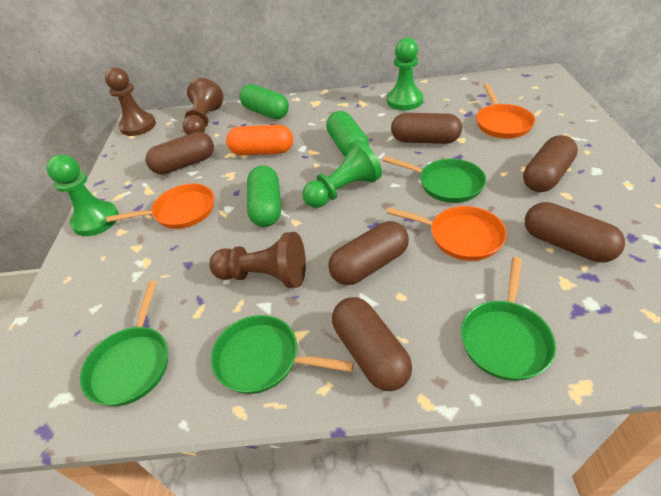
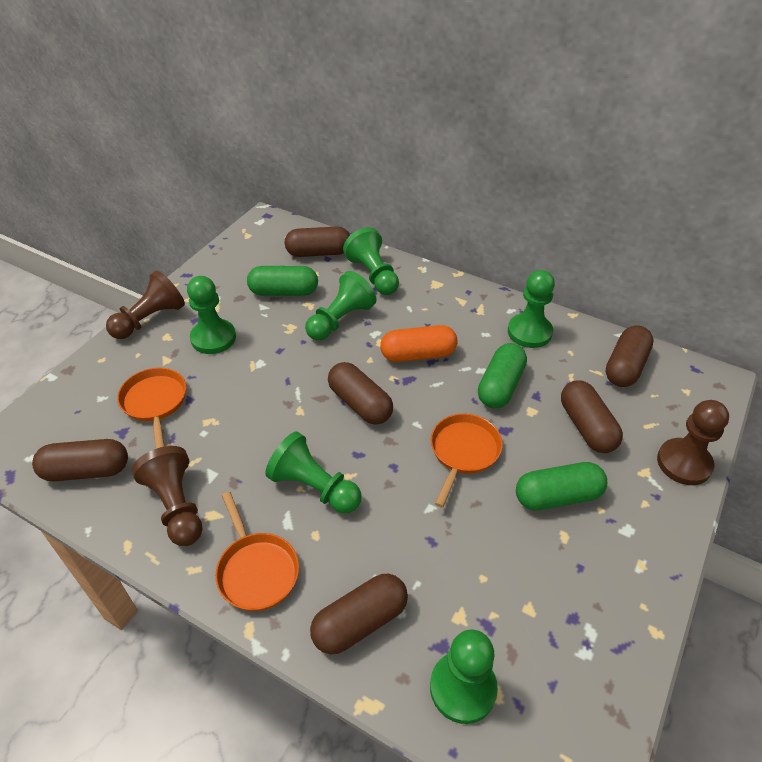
green pan: [80,281,168,406] [211,315,354,394] [383,156,486,203] [461,257,556,381] = 4 -> none = 0
green pawn: [46,155,119,236] [302,139,382,208] [387,38,423,110] = 3 -> [187,276,236,354] [265,432,362,514] [305,271,377,340] [343,227,399,295] [430,630,498,724] [508,270,555,348] = 6

